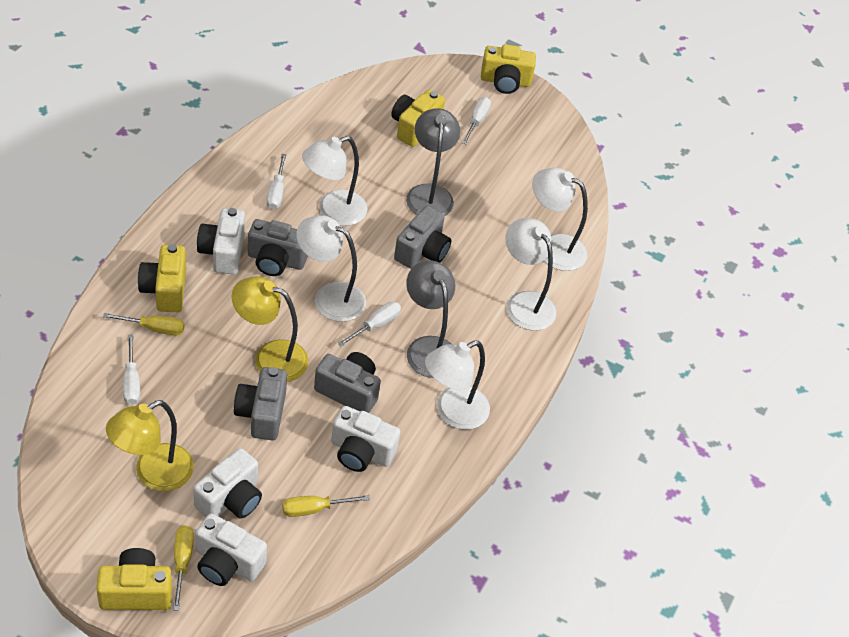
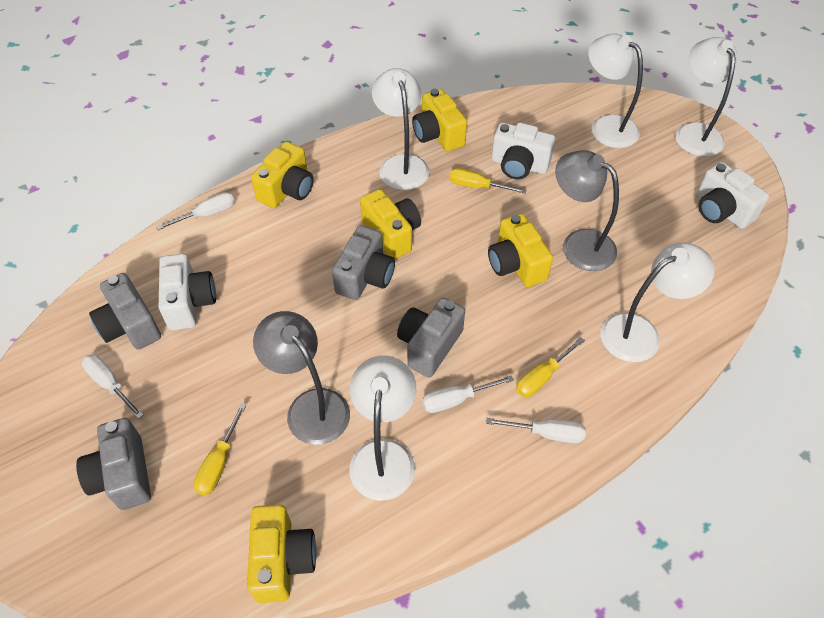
white camera: [193,448,262,519] [196,513,267,586] [197,208,245,274] [331,406,400,472] = 4 -> [159,254,216,330] [491,123,555,179] [697,162,769,229] = 3
yellow camera: [96,548,172,610] [138,244,186,312] [391,90,445,147] [481,44,536,94] = 4 -> [247,504,317,603] [251,142,314,208] [360,189,421,259] [412,89,467,151] [488,214,553,287] = 5
yellow lamp: [106,400,194,491] [232,276,309,382] = 2 -> none = 0

